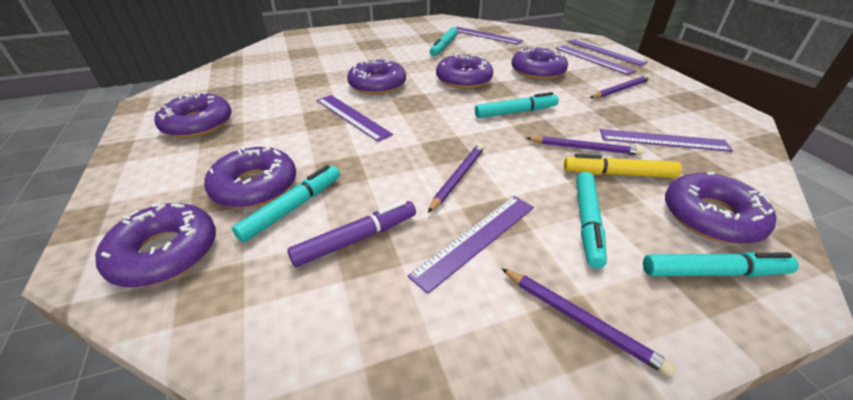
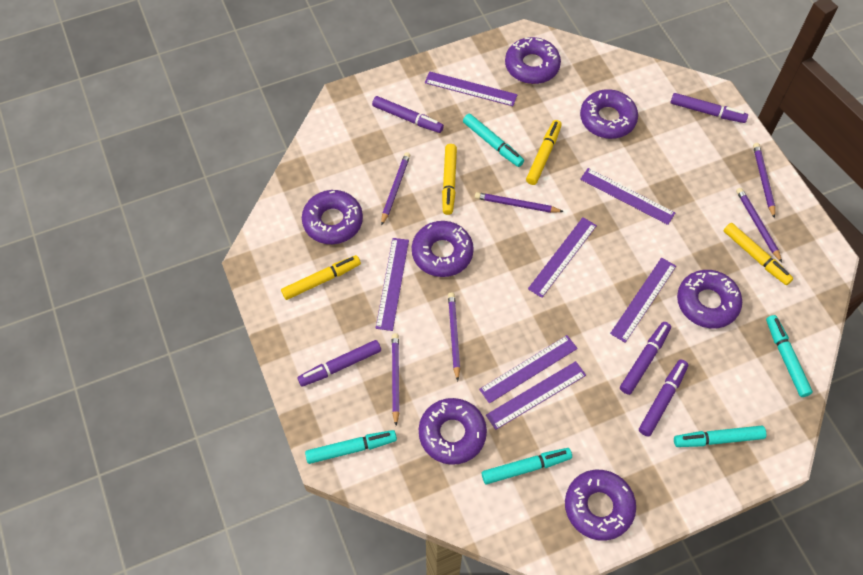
purple marker: [287,200,416,267] = 1 -> [297,340,381,387] [372,96,444,133] [620,322,671,395] [639,360,688,437] [671,93,748,123] = 5
purple pencil: [428,143,484,213] [501,268,676,377] [526,136,644,156] [590,75,651,98] = 4 -> [381,152,410,226] [392,333,400,426] [448,292,460,381] [475,192,564,213] [736,188,782,263] [753,143,775,218] = 6
purple ruler: [317,95,393,142] [408,196,534,294] [456,27,523,45] [556,45,636,75] [569,39,648,66] [600,129,733,152] = 6 -> [376,238,409,331] [425,71,517,106] [479,335,578,404] [486,361,586,430] [528,217,597,298] [580,168,675,225] [610,258,676,343] = 7
yellow marker: [564,154,682,178] = 1 -> [281,255,361,300] [442,144,457,215] [526,120,562,185] [724,223,793,285] = 4

